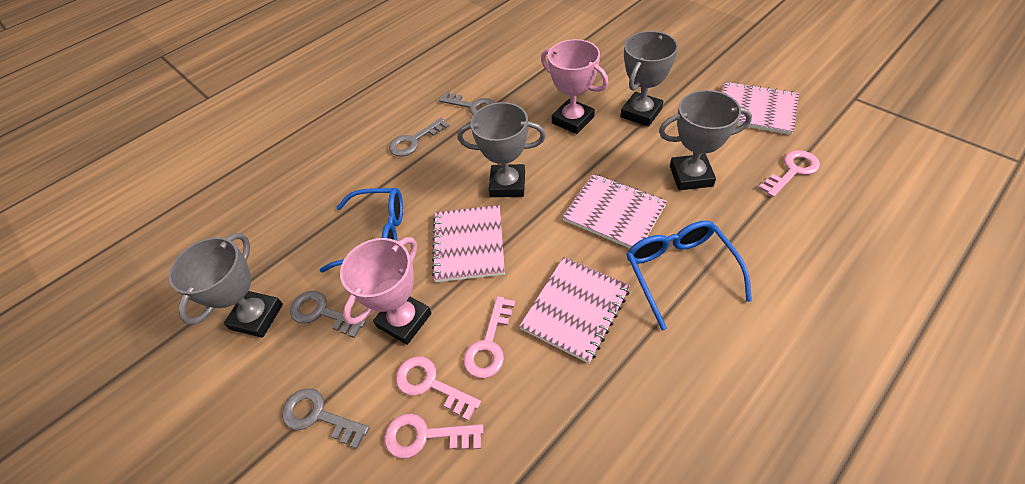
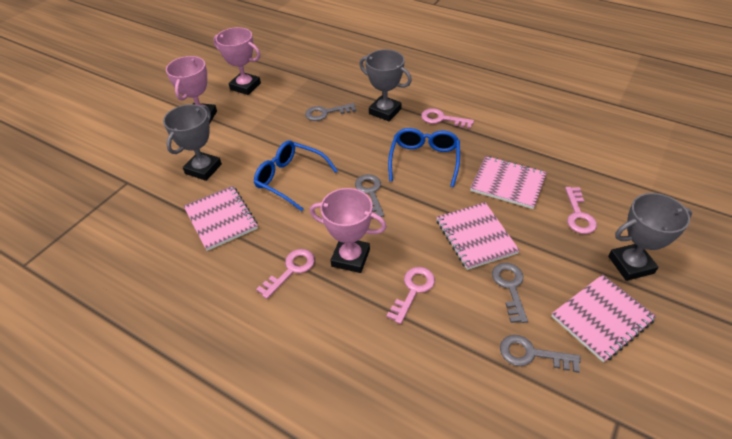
grey trophy: [169,233,283,338] [458,102,546,197] [621,31,678,127] [659,90,752,190] = 4 -> [163,104,222,181] [359,49,412,121] [608,193,692,281] = 3
pink trophy: [340,237,431,345] [541,39,608,134] = 2 -> [166,56,217,124] [213,27,261,95] [310,188,387,273] = 3

